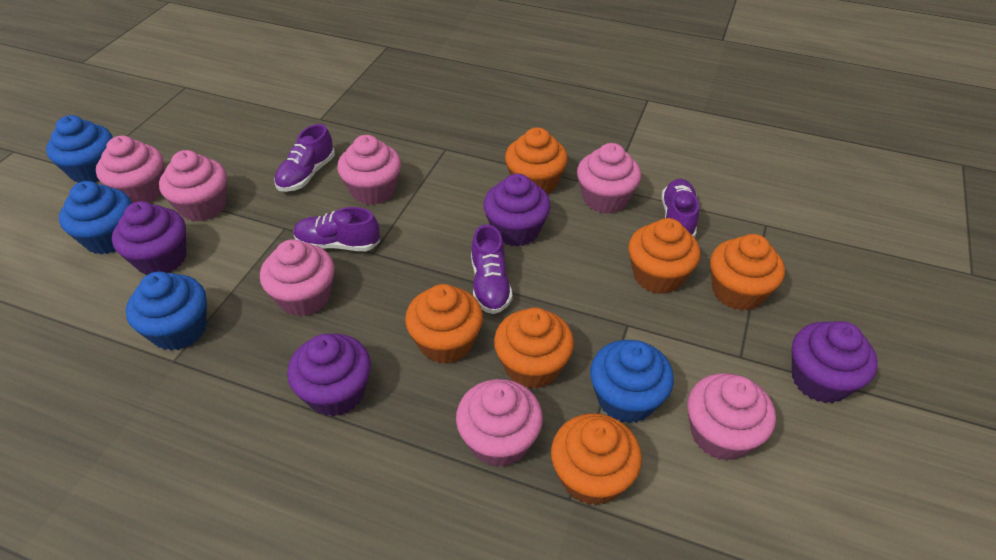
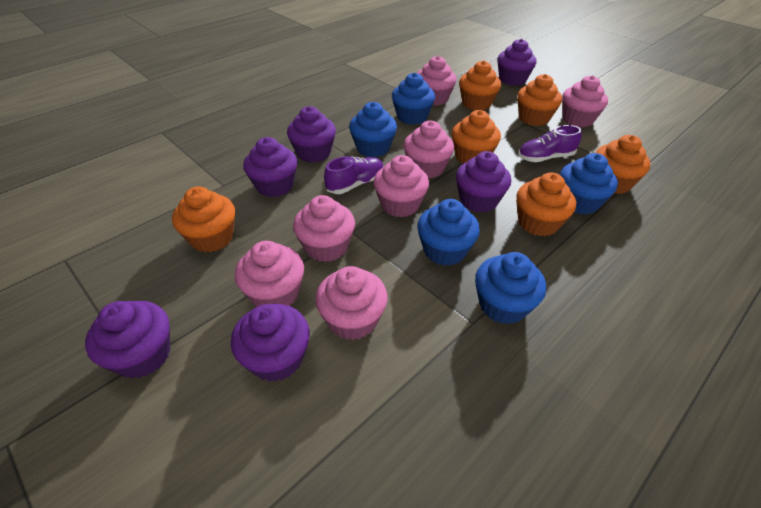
blue cupcake: [46,115,113,183] [59,181,132,254] [126,272,207,351] [590,340,674,423] = 4 -> [349,102,397,157] [392,73,435,125] [417,199,480,266] [475,252,546,324] [560,153,618,215] = 5
purple cupcake: [112,201,186,275] [287,334,371,417] [483,174,551,247] [792,321,878,403] = 4 -> [85,301,170,379] [231,304,310,382] [243,137,297,197] [287,106,336,163] [456,151,511,213] [497,39,537,86] = 6
purple shoe: [274,124,335,192] [293,207,380,251] [471,224,513,314] [661,179,699,238] = 4 -> [324,156,384,194] [518,125,582,162] = 2

